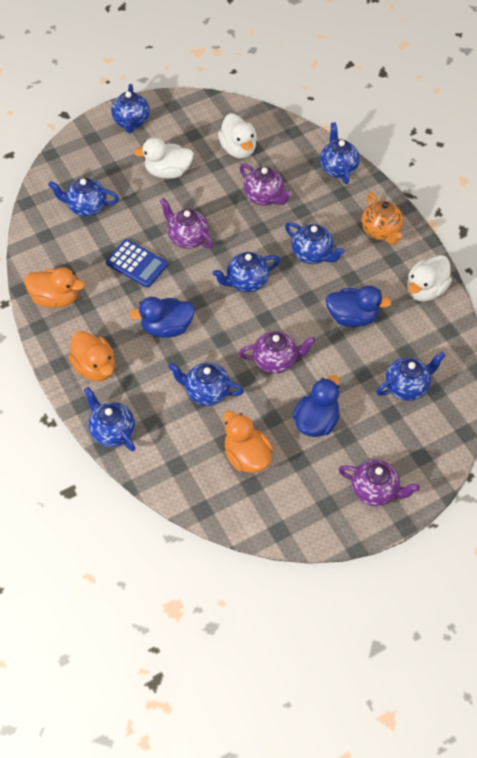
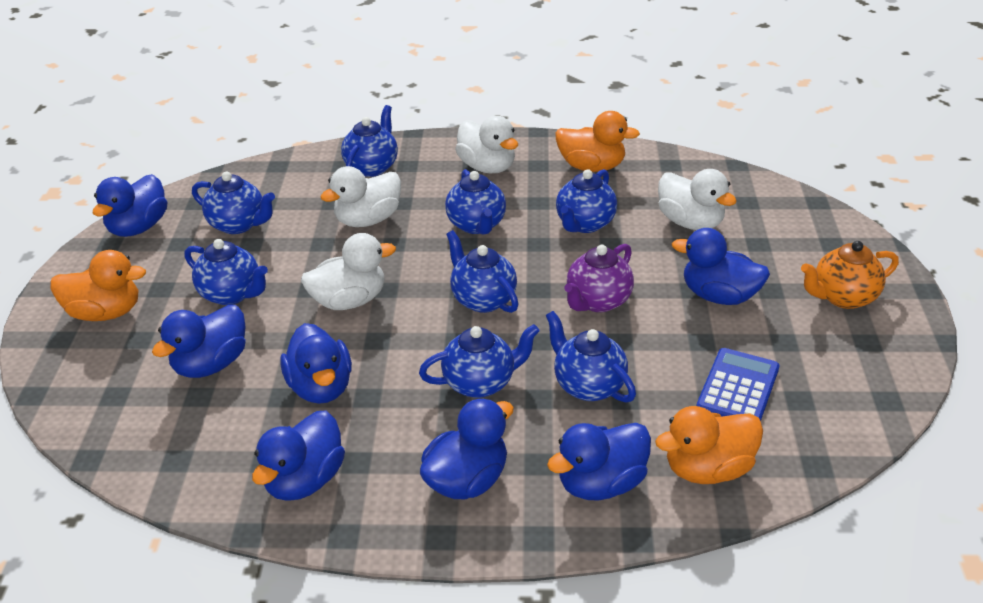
blue duck: [130,297,195,338] [292,375,340,437] [326,285,391,327] = 3 -> [93,174,167,237] [152,305,246,378] [252,411,345,501] [280,323,352,404] [420,398,514,499] [547,423,651,501] [672,228,770,305] = 7
purple teapot: [160,198,214,249] [239,164,292,205] [239,331,316,374] [338,459,420,506] = 4 -> [564,244,634,312] = 1
white duck: [134,137,194,179] [218,113,257,159] [407,255,452,302] = 3 -> [301,233,396,310] [320,166,401,227] [455,116,518,173] [658,169,737,230] = 4

